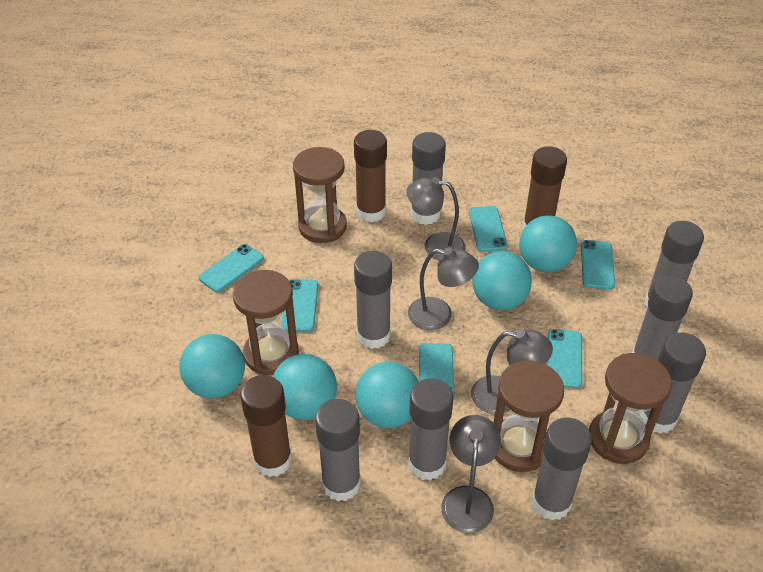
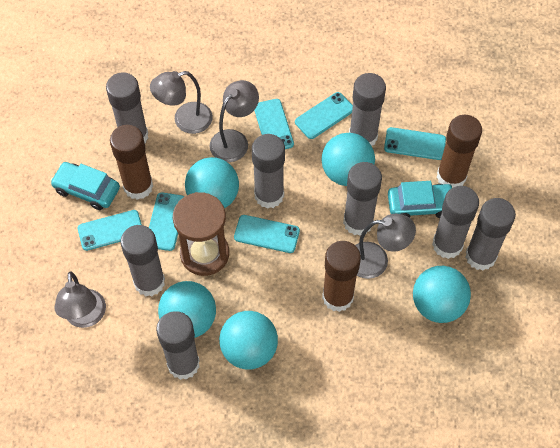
brown hourglass: [233,270,299,375] [293,147,347,243] [493,360,564,472] [589,353,672,464] = 4 -> [173,192,229,276] = 1
turquoise car: none = 0 -> [50,162,120,210] [388,181,453,218] = 2

